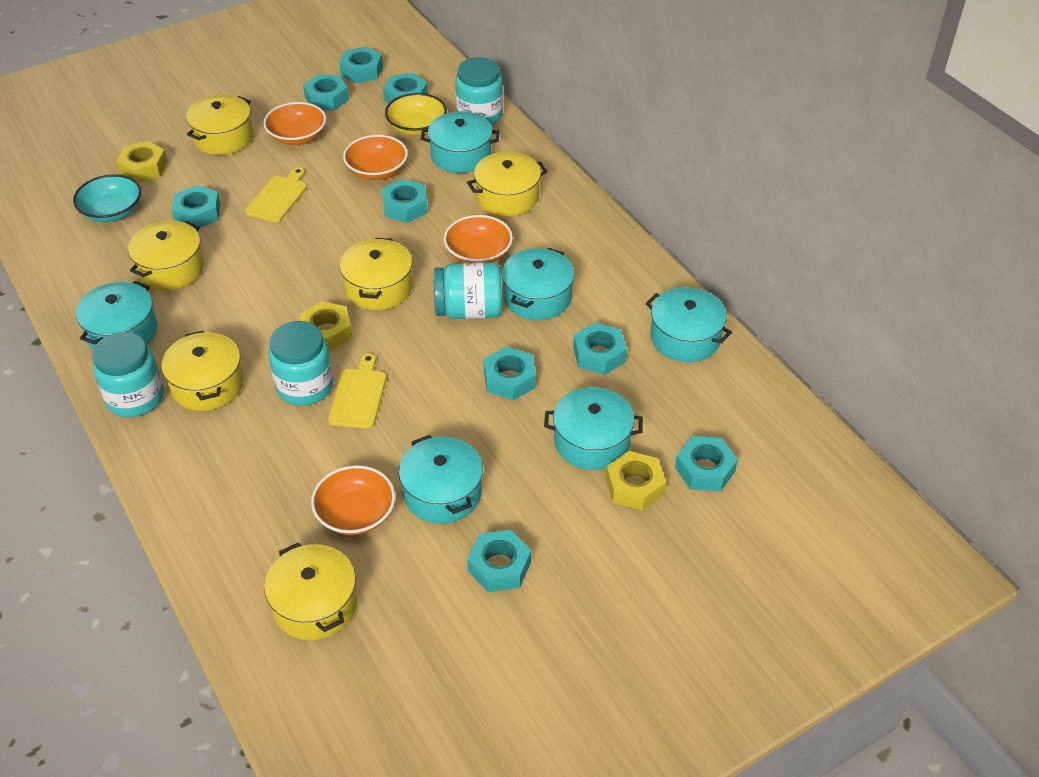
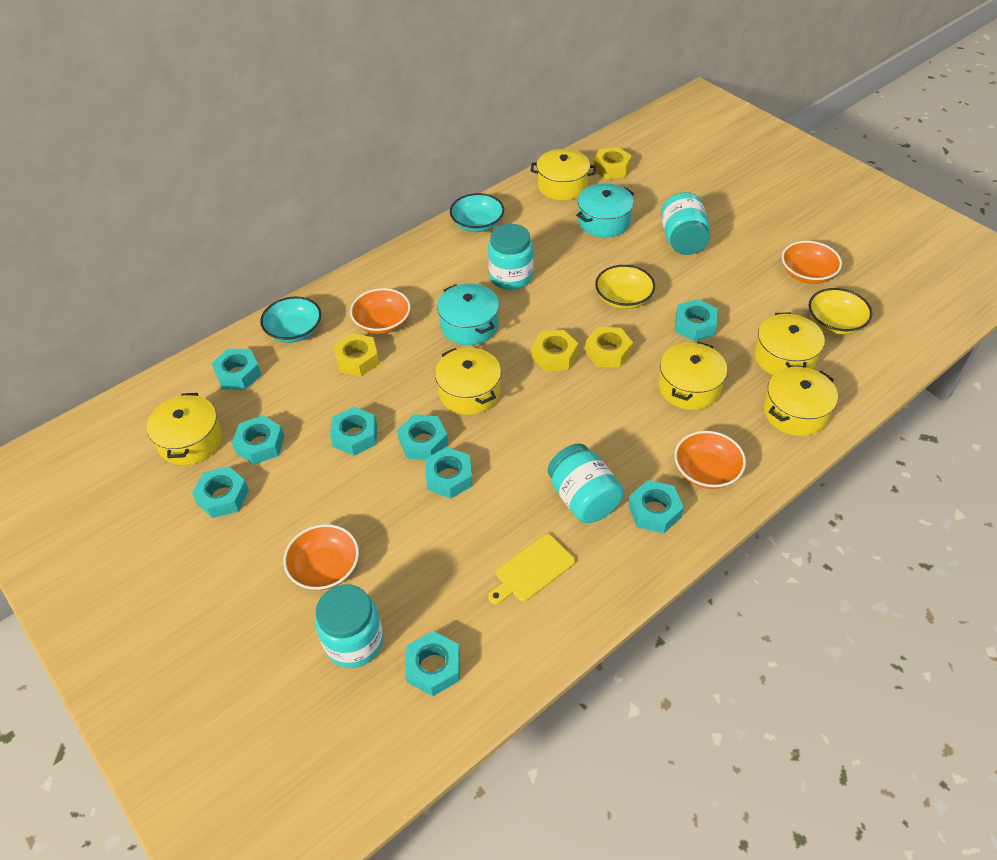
turquoise bowl: [73,174,141,222] = 1 -> [260,296,321,343] [450,193,504,232] = 2
turquoise pot: [76,281,157,350] [398,435,483,524] [421,111,500,173] [501,248,574,320] [544,387,643,470] [646,287,732,362] = 6 -> [437,283,499,345] [576,183,634,238] = 2
yellow bowl: [385,93,447,136] = 1 -> [595,265,655,309] [809,288,872,335] = 2
yellow cutting board: [245,167,307,223] [328,354,386,429] = 2 -> [488,534,575,604] = 1
yellow nut: [116,141,168,182] [299,301,353,351] [606,451,666,511] = 3 -> [334,333,379,376] [532,330,578,372] [585,327,633,368] [594,147,632,180] = 4

